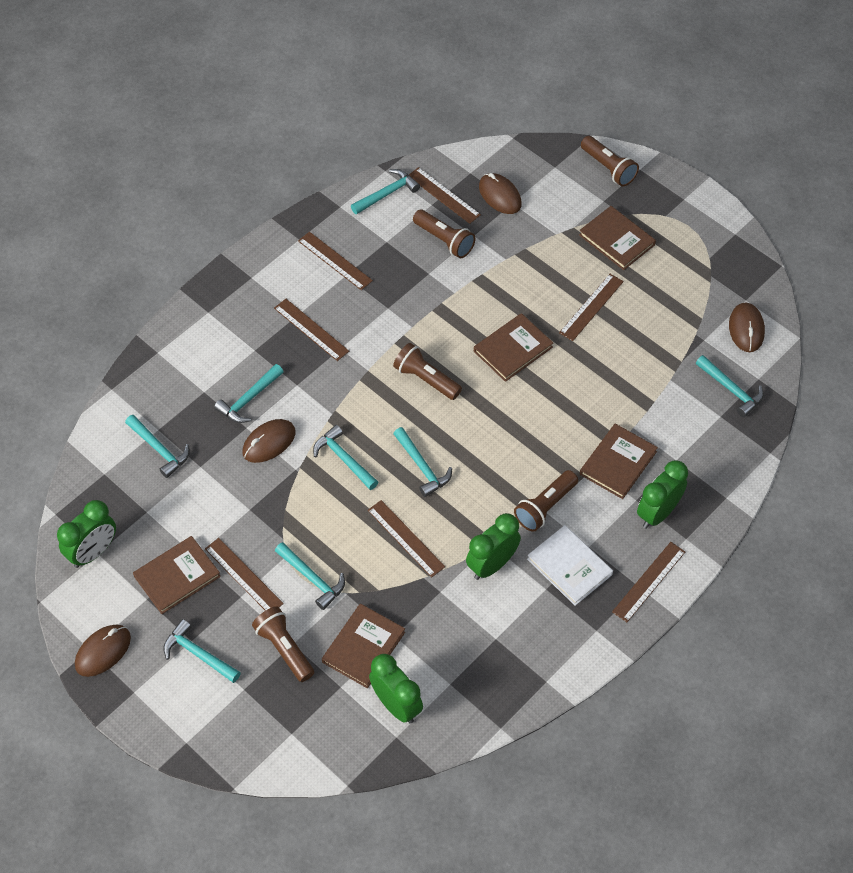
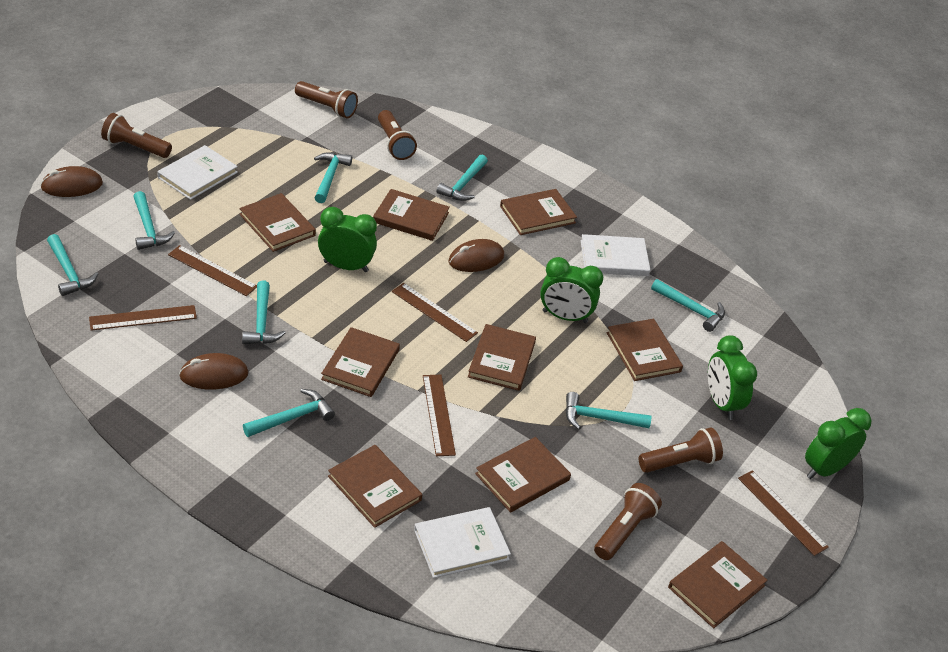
brown book: [133,536,221,614] [322,604,405,688] [474,313,553,382] [579,206,656,270] [580,424,658,499] = 5 -> [239,193,316,252] [321,327,400,397] [328,445,422,528] [373,189,450,241] [468,324,536,391] [475,437,571,512] [500,189,577,235] [607,319,683,381] [668,541,768,628] = 9
brown mouse: [75,624,131,677] [242,419,296,463] [479,173,522,214] [729,303,765,352] = 4 -> [41,166,103,197] [179,353,248,389] [448,239,504,272] = 3
brown ruler: [205,538,284,611] [274,299,349,361] [298,232,373,290] [368,500,445,578] [409,167,481,224] [559,274,624,341] [612,542,685,622] = 7 -> [89,305,197,331] [168,245,257,296] [392,283,478,342] [423,375,456,456] [738,470,829,556] = 5
white book: [527,525,613,606] = 1 -> [157,145,238,200] [414,507,511,578] [580,234,650,276] = 3

